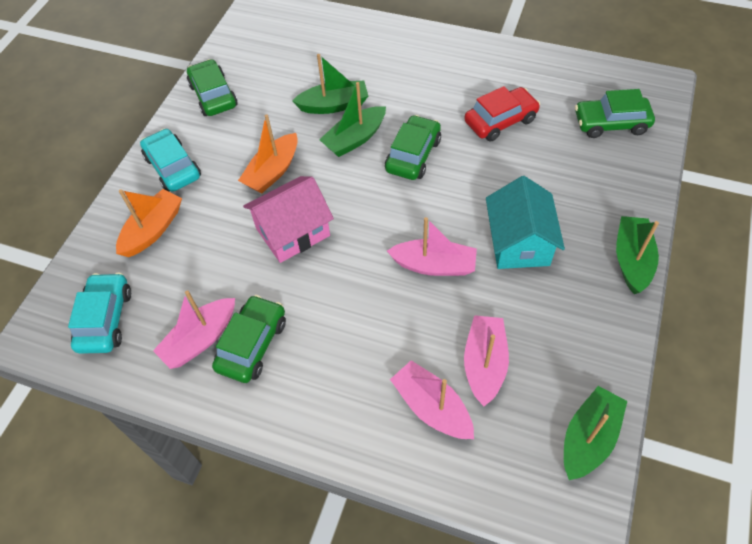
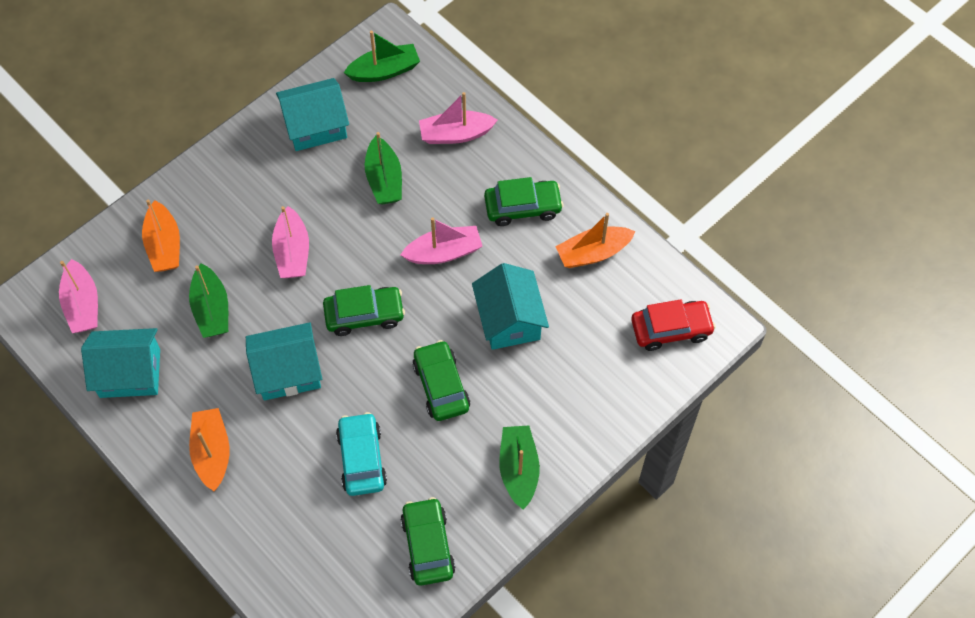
orange boat: [116,189,182,257] [238,115,298,193] = 2 -> [142,200,180,272] [189,408,230,491] [555,213,636,268] = 3
pink house: [243,176,334,263] = 1 -> none = 0
turquoise car: [68,272,131,354] [140,129,201,192] = 2 -> [336,412,387,496] = 1
turquoise house: [486,176,565,269] = 1 -> [81,328,160,398] [246,322,322,400] [276,78,349,151] [472,263,549,350] = 4

